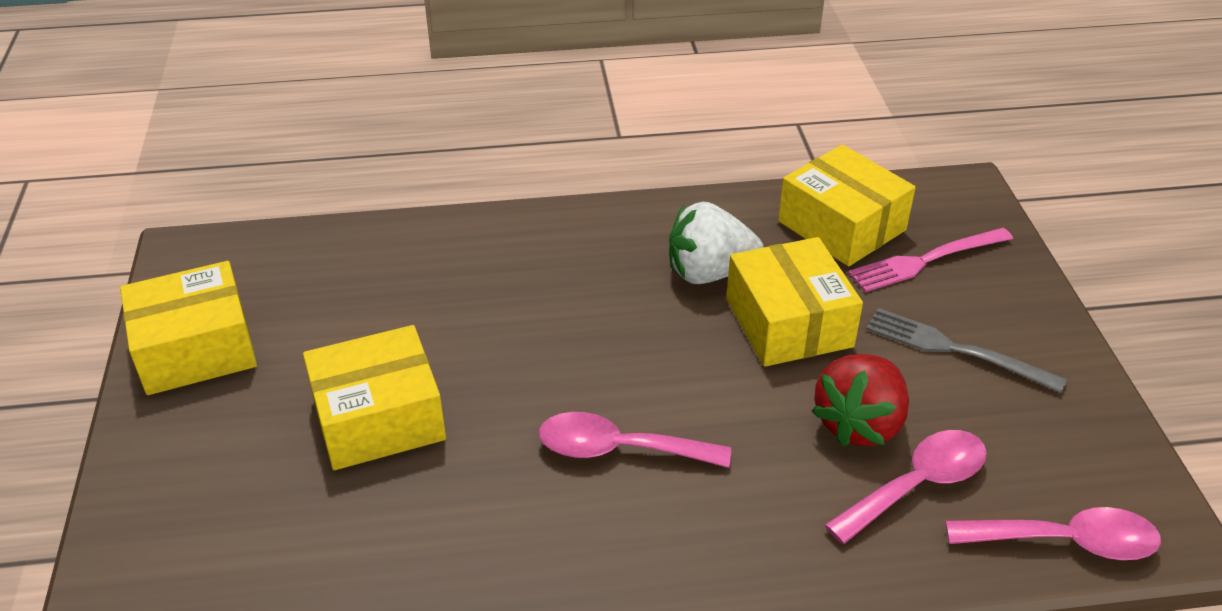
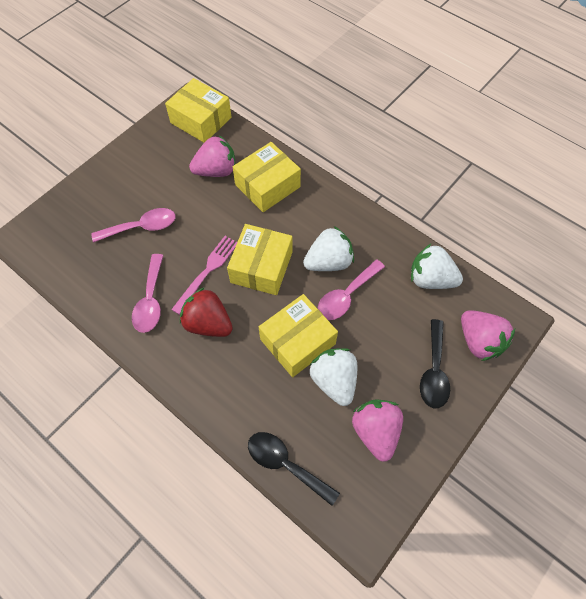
black spoon: none = 0 -> [248,432,340,506] [420,319,450,408] = 2
grey fork: [866,308,1067,393] = 1 -> none = 0
pink strawberry: none = 0 -> [189,135,236,177] [352,399,403,462] [461,310,515,361] = 3
white strawberry: [669,202,764,284] = 1 -> [303,226,354,271] [309,348,357,406] [411,243,463,289] = 3

